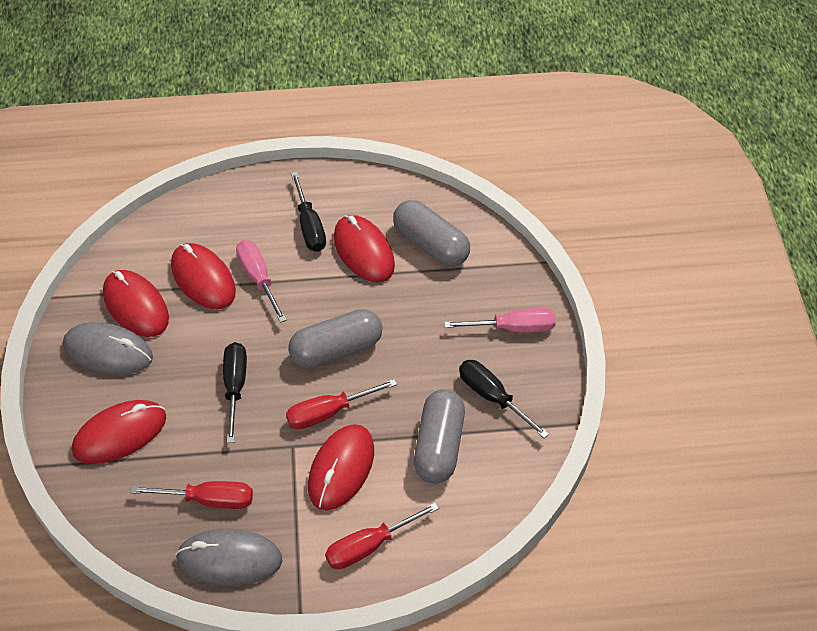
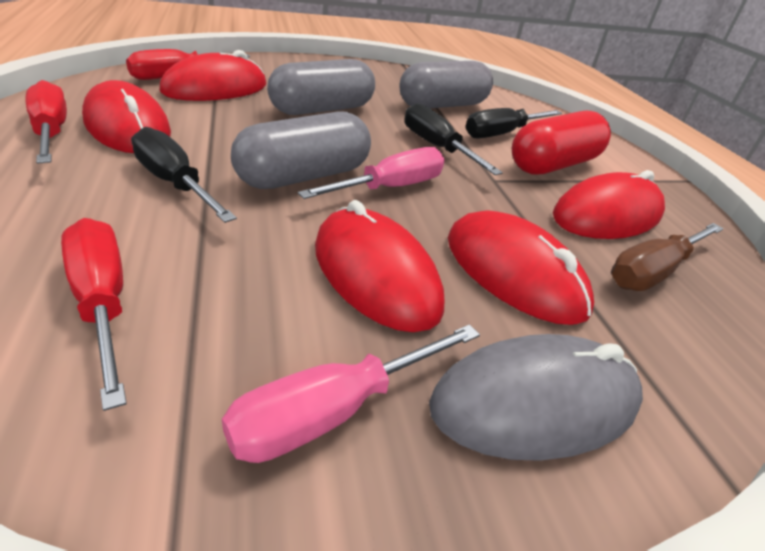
brown screwdriver: none = 0 -> [611,223,724,291] = 1
grey mouse: [63,322,153,375] [175,529,282,586] = 2 -> [429,334,643,461] = 1
red capsule: none = 0 -> [512,111,611,175] = 1

